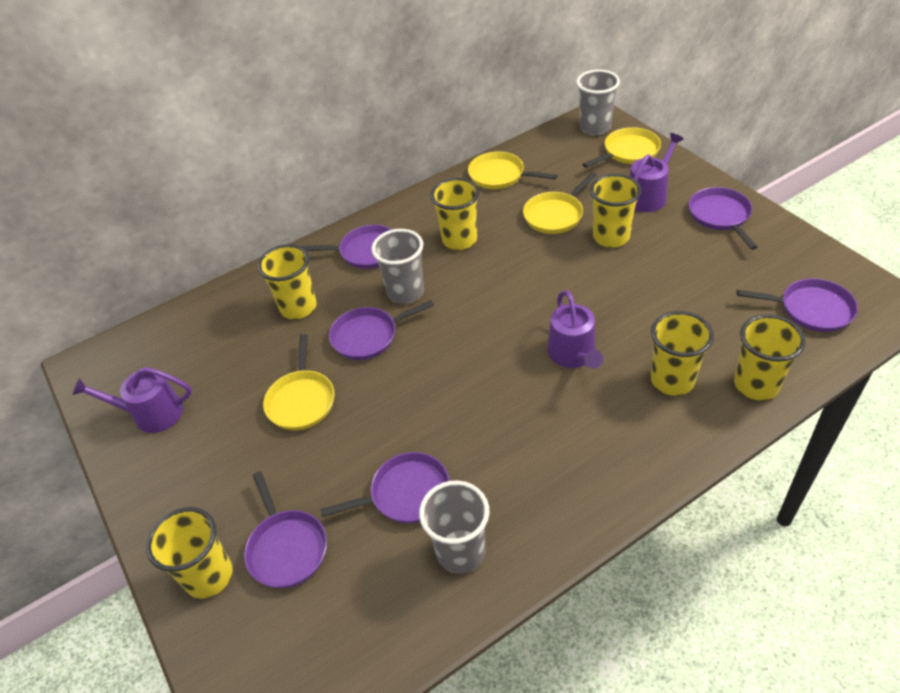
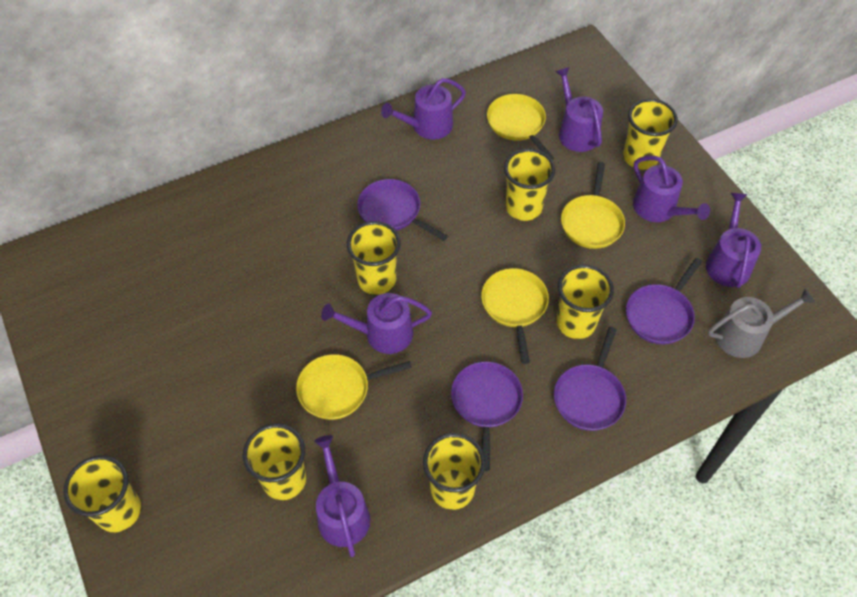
grey cup: [372,229,424,304] [419,480,490,574] [576,69,620,136] = 3 -> none = 0
grey watering can: none = 0 -> [708,288,815,358] = 1
purple pan: [244,471,327,588] [300,225,392,269] [320,452,450,524] [329,300,434,360] [689,187,757,250] [737,278,858,332] = 6 -> [357,179,448,241] [451,362,523,471] [554,327,626,431] [626,258,702,344] = 4
purple watering can: [72,367,192,433] [547,291,603,369] [629,133,684,212] = 3 -> [314,435,370,557] [321,293,432,354] [381,78,466,139] [555,67,603,152] [633,156,710,222] [706,193,761,288] = 6
yellow cup: [146,507,233,599] [257,244,317,319] [430,178,479,250] [590,174,641,248] [651,311,714,396] [734,314,806,400] = 6 -> [63,455,141,532] [243,423,306,500] [347,221,401,295] [423,433,486,510] [504,149,555,221] [556,264,614,339] [623,99,678,170] = 7

